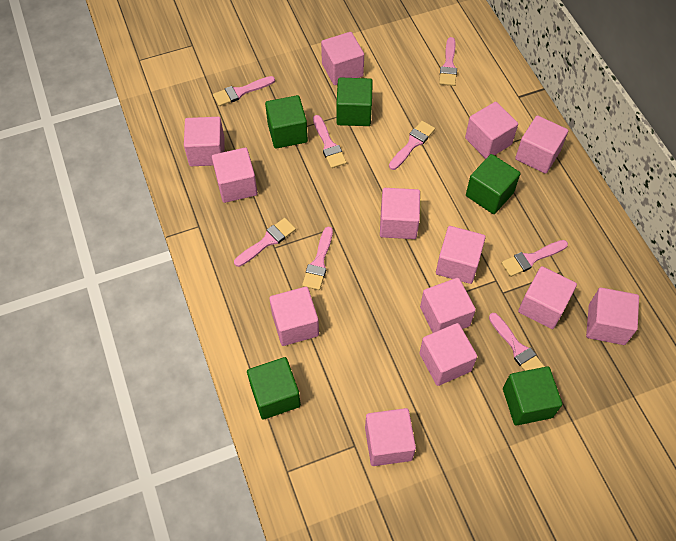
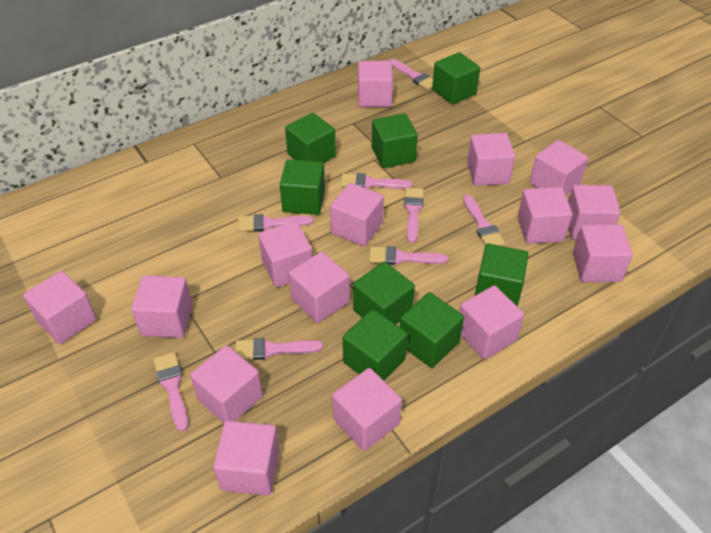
green cube: [247,357,301,420] [265,95,308,149] [337,78,373,126] [466,154,520,214] [503,366,562,426] = 5 -> [280,159,325,215] [285,113,336,163] [343,309,408,381] [353,262,415,324] [372,113,418,168] [400,292,464,368] [432,52,480,105] [475,243,529,307] = 8
pink cube: [184,117,225,166] [212,148,258,203] [269,287,319,346] [321,32,364,85] [365,408,416,466] [380,188,420,239] [419,323,477,386] [420,278,476,333] [436,226,486,284] [465,102,518,159] [515,115,568,174] [518,266,577,329] [586,288,639,345] = 13 -> [23,271,97,344] [131,275,193,338] [190,345,263,423] [213,421,280,496] [258,221,313,288] [289,252,350,323] [330,183,384,246] [332,368,402,451] [358,61,393,107] [459,285,524,360] [467,133,515,186] [517,187,573,244] [530,140,588,195] [568,185,620,240] [573,225,633,282] = 15

